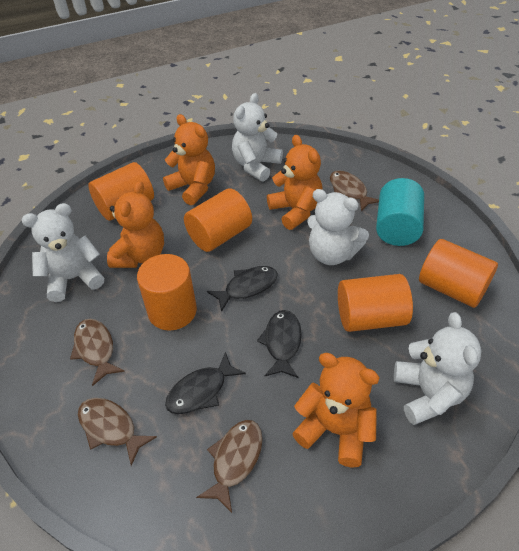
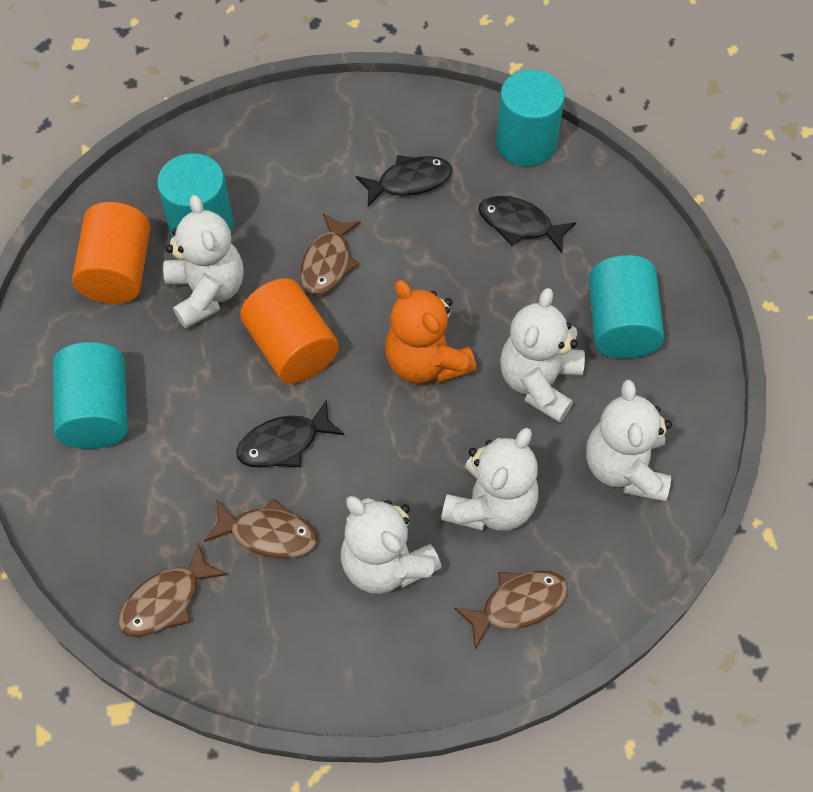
orange cylinder: [88,162,154,221] [137,254,197,331] [184,188,252,252] [338,274,413,332] [419,239,498,308] = 5 -> [72,202,150,304] [240,278,339,384] = 2
orange teddy bear: [107,181,164,268] [163,114,215,205] [267,135,323,230] [292,353,380,468] = 4 -> [385,280,476,384] = 1
turquoise cylinder: [376,178,424,246] = 1 -> [53,342,128,449] [157,153,233,237] [496,69,565,166] [589,255,664,359] = 4
white teddy bear: [22,203,104,302] [232,93,283,182] [307,189,369,265] [394,312,481,425] = 4 -> [163,195,244,329] [341,496,442,594] [441,428,538,531] [500,288,585,423] [586,380,672,501] = 5

